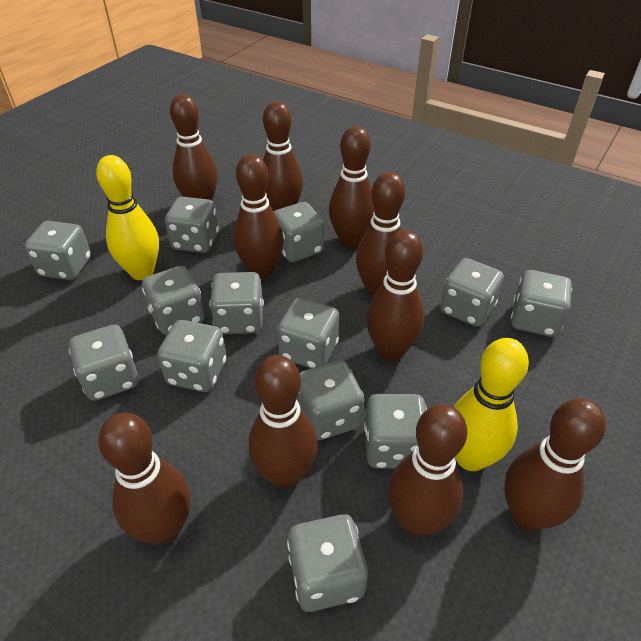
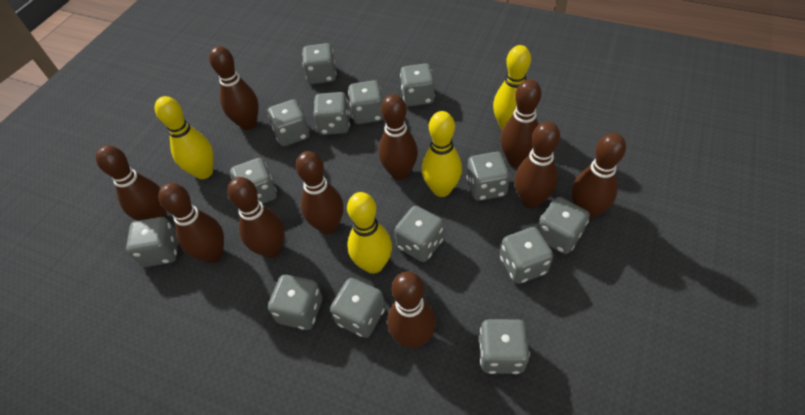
grey dice: [24,221,91,280] [69,324,139,401] [142,266,205,335] [157,320,227,392] [165,197,219,253] [209,272,264,334] [274,202,324,262] [277,298,339,368] [287,514,368,612] [297,361,364,440] [364,394,427,469] [440,258,504,327] [511,270,572,337] = 13 -> [126,217,178,267] [230,158,277,204] [268,100,309,146] [268,275,323,330] [302,43,337,84] [313,92,350,135] [330,278,385,338] [348,80,384,124] [394,206,444,262] [400,63,435,106] [466,152,510,201] [479,319,530,374] [500,227,554,284] [537,197,590,254] = 14
yellow bowling pin: [96,155,159,280] [453,338,529,471] = 2 -> [155,96,214,179] [347,192,392,274] [422,111,462,197] [493,45,531,130] = 4

